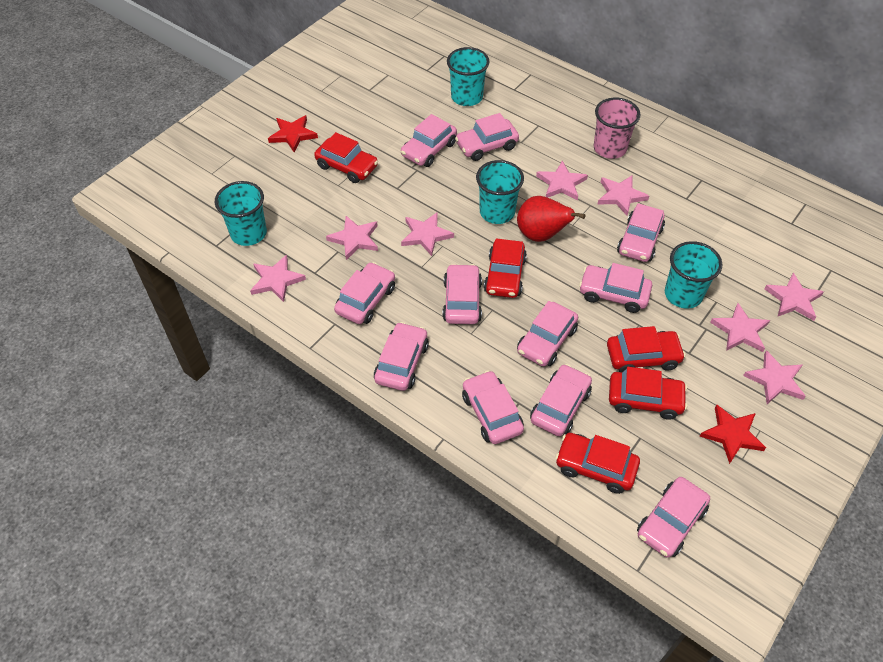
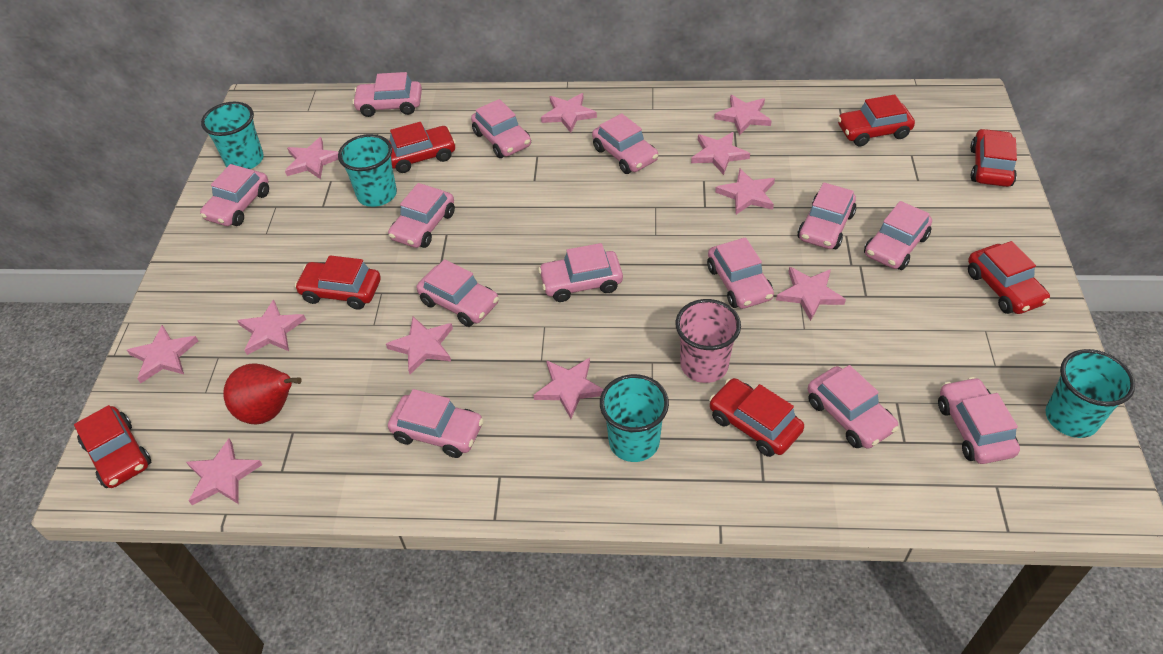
pink car: [334,262,395,324] [374,322,429,391] [401,114,457,167] [442,264,482,324] [455,113,519,161] [462,370,524,444] [517,301,578,367] [530,364,592,436] [579,263,652,313] [617,203,665,262] [637,477,710,558] = 11 -> [200,164,269,226] [352,72,422,117] [388,183,455,248] [388,389,483,458] [417,259,499,327] [471,99,531,158] [538,243,623,302] [592,113,658,174] [707,237,774,309] [798,183,856,249] [808,365,899,449] [864,201,932,270] [938,377,1020,464] = 13
pink star: [250,255,306,302] [326,216,378,260] [401,212,454,256] [536,161,588,201] [597,175,649,216] [710,303,770,352] [743,350,806,404] [764,273,824,321] = 8 -> [127,325,198,383] [186,438,262,505] [237,299,306,355] [285,137,338,179] [386,317,453,374] [533,358,604,419] [541,93,597,133] [691,132,750,175] [714,95,772,136] [715,169,775,215] [776,267,846,321] = 11
red car: [314,132,378,183] [484,238,527,298] [555,433,640,494] [607,326,686,372] [609,367,687,420] = 5 -> [74,405,151,488] [295,255,381,310] [388,122,456,173] [709,378,804,457] [837,94,915,146] [968,241,1050,314] [970,129,1017,187] = 7
red star: [268,115,318,152] [699,404,766,464] = 2 -> none = 0

